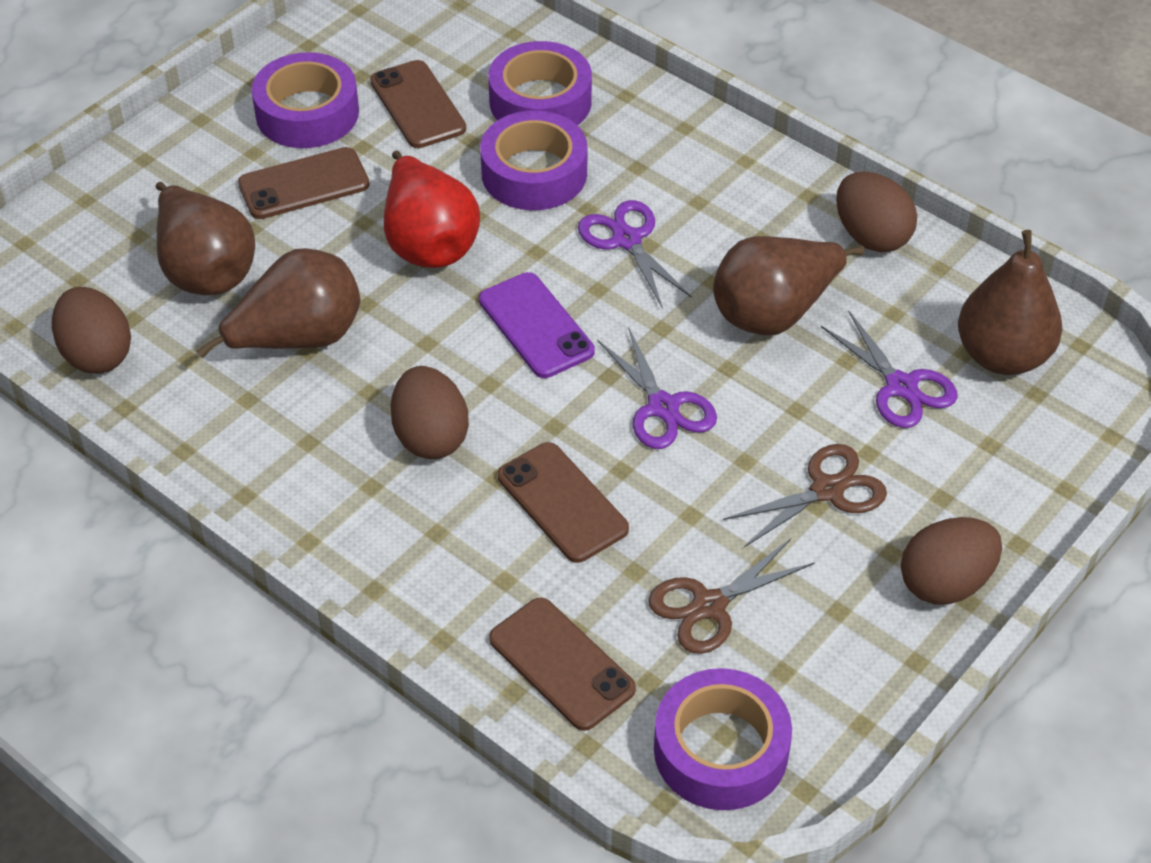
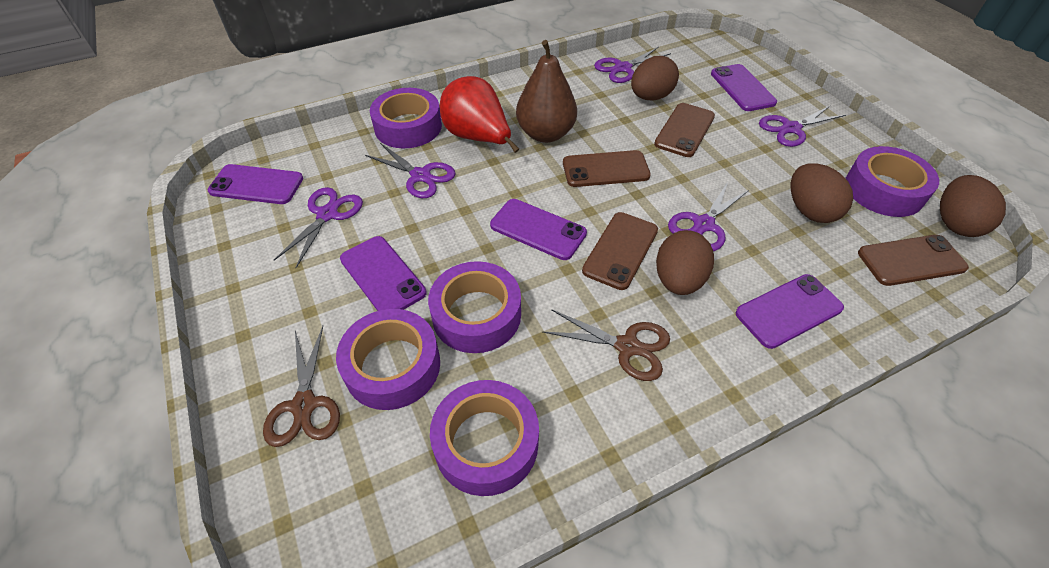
brown pear: [156,182,255,295] [196,248,360,358] [713,236,864,335] [958,230,1063,375] = 4 -> [516,40,577,143] = 1
purple phone: [479,272,595,378] = 1 -> [207,164,303,204] [340,236,426,311] [490,199,587,260] [711,64,777,111] [735,274,844,349] = 5
purple scissors: [578,200,692,307] [597,327,717,449] [821,311,958,428] = 3 -> [274,187,363,268] [365,143,456,198] [594,47,671,83] [668,182,749,251] [759,106,846,147] = 5
purple tape: [251,52,359,148] [480,110,587,210] [488,41,592,125] [654,668,792,810] = 4 -> [336,309,440,410] [370,88,442,148] [428,261,521,353] [430,380,539,496] [845,146,939,217] = 5

